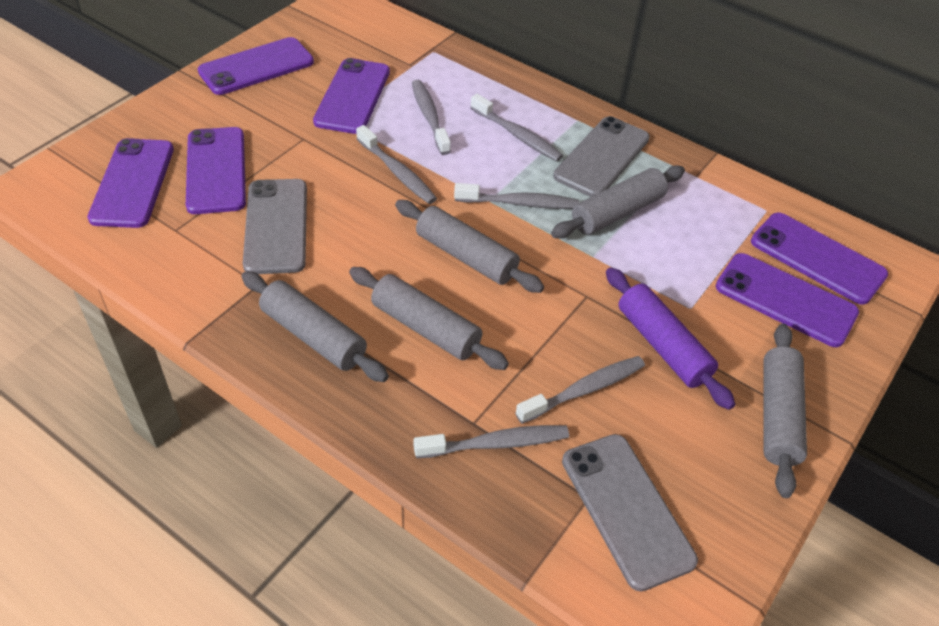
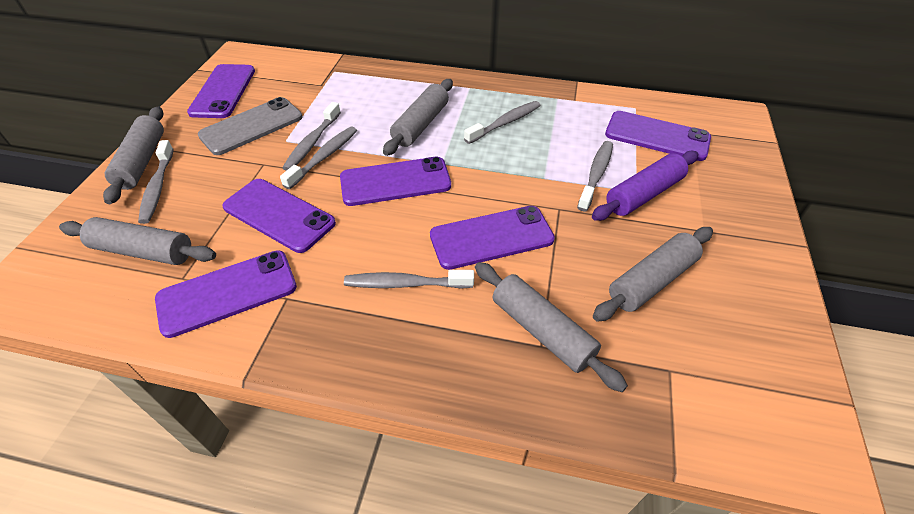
grey phone: [243,179,307,274] [553,116,650,197] [562,434,698,591] = 3 -> [198,97,303,155] = 1

